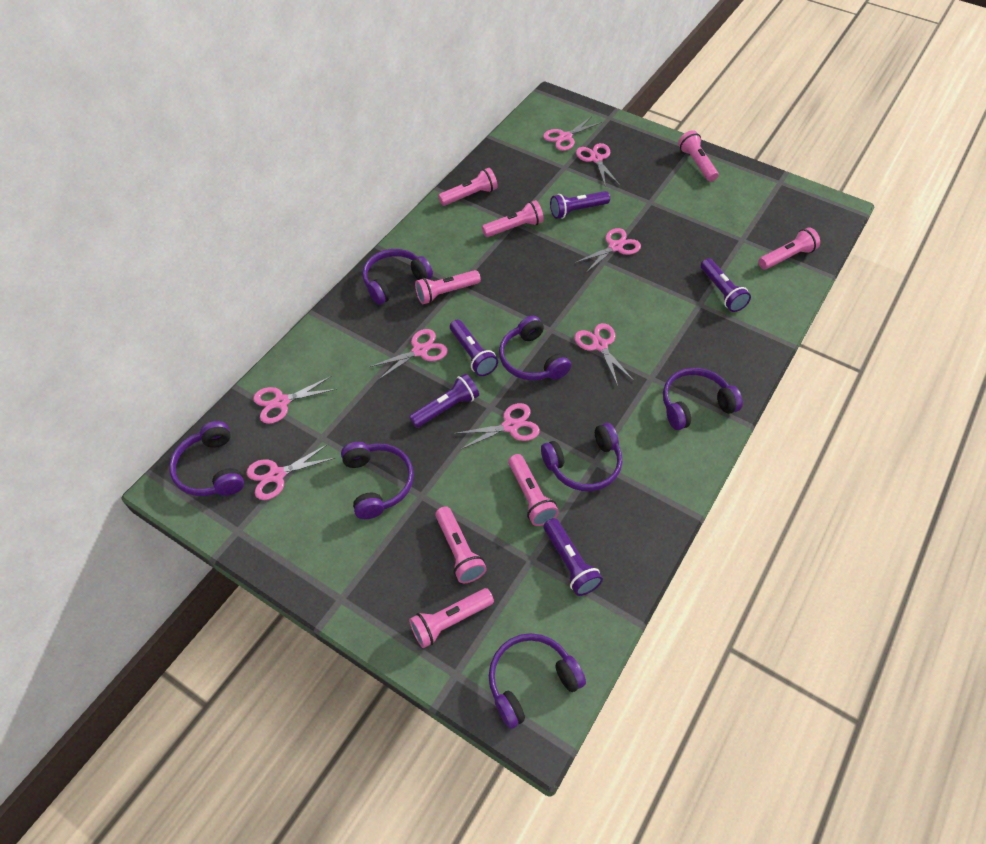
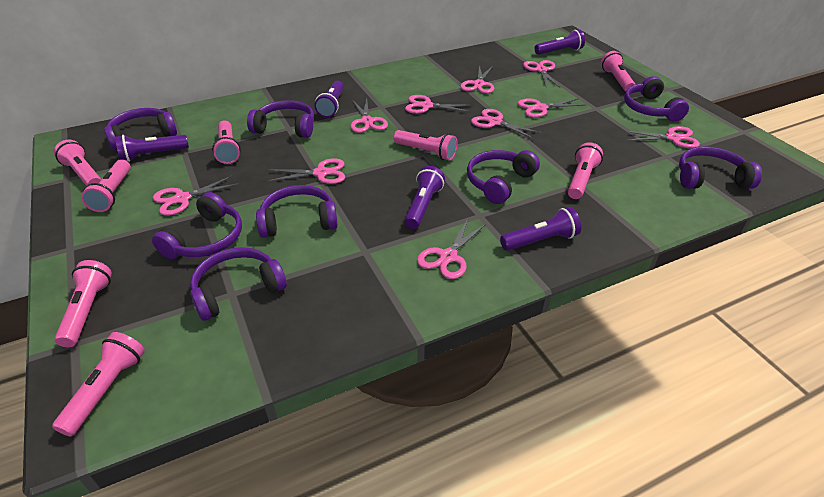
pink scissors: [247,444,335,500] [253,376,337,424] [369,329,448,380] [454,403,540,450] [543,116,602,151] [574,323,634,386] [575,228,641,273] [576,143,620,187] = 8 -> [153,175,239,216] [267,158,345,184] [350,99,388,133] [405,95,472,114] [417,219,486,279] [460,65,494,94] [471,109,541,139] [518,98,584,118] [523,60,560,88] [623,126,700,148] = 10
purple headphones: [169,421,244,496] [341,442,414,519] [362,249,433,305] [489,633,586,729] [499,316,571,381] [541,423,622,491] [663,368,743,430] = 7 -> [104,108,177,151] [152,192,242,259] [190,247,287,321] [247,100,314,138] [256,185,338,238] [467,150,540,204] [624,76,689,122] [679,146,762,189] = 8

